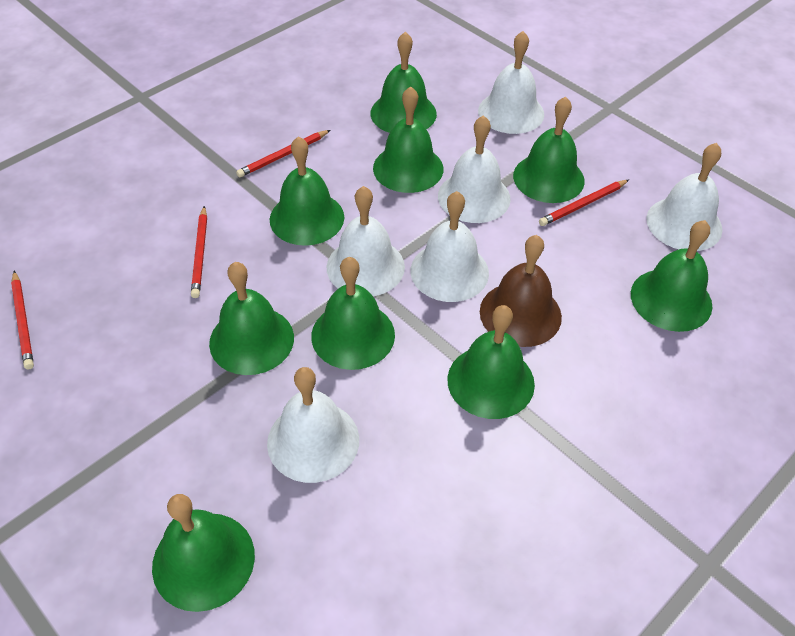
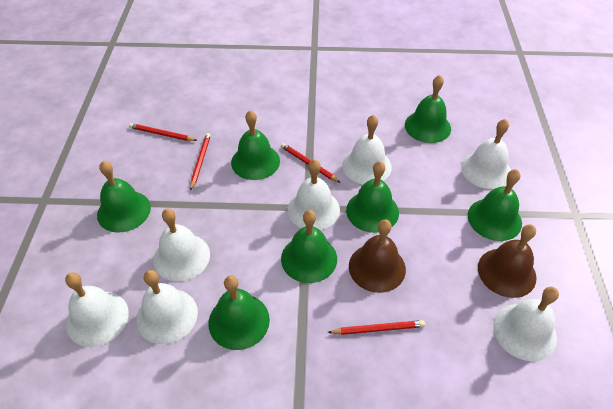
brown bell: [480,235,562,347] = 1 -> [349,219,406,293] [478,224,536,298] = 2
green bell: [152,494,255,612] [209,262,294,375] [270,136,344,246] [311,257,395,370] [370,32,437,133] [373,86,443,193] [447,305,535,419] [513,96,585,203] [631,220,712,332] = 9 -> [97,161,151,232] [208,275,270,350] [231,110,280,180] [281,210,337,283] [346,161,399,233] [405,75,451,143] [468,169,522,241] = 7
white bell: [267,367,359,483] [327,186,405,296] [411,191,489,302] [438,115,511,223] [478,31,544,134] [646,143,722,251] = 6 -> [65,272,129,347] [136,270,198,344] [153,208,210,281] [287,159,340,230] [342,115,392,184] [461,119,511,189] [493,287,559,361] = 7

